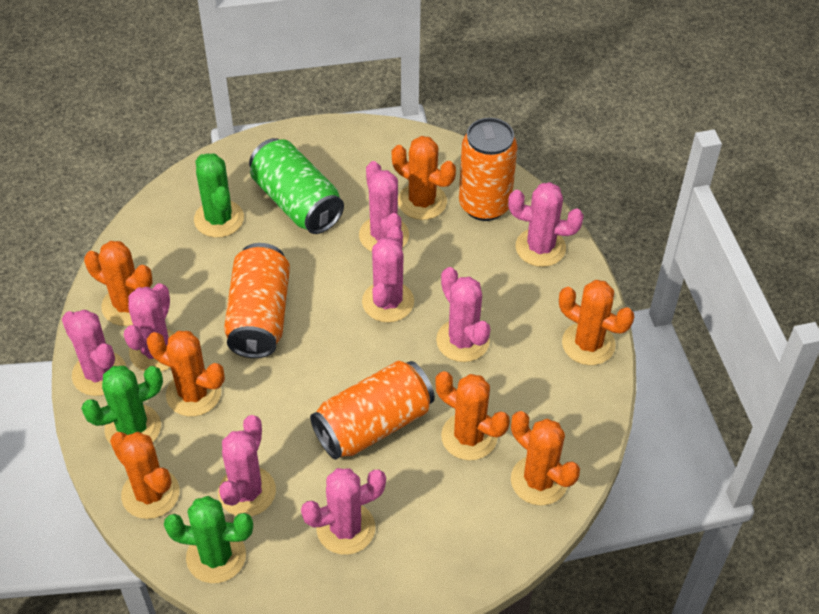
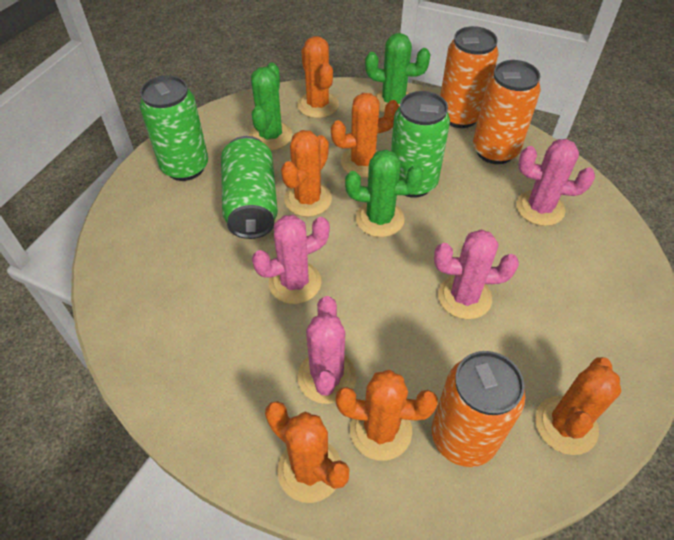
green can: [249,138,344,234] = 1 -> [140,75,208,181] [221,136,278,239] [391,91,450,198] = 3
orange cactus: [84,241,153,326] [110,432,180,519] [147,331,225,417] [392,136,456,220] [435,371,510,460] [511,411,580,506] [559,280,634,365] = 7 -> [265,401,350,503] [281,130,332,217] [297,36,339,118] [331,93,399,178] [336,369,438,461] [535,357,621,455] = 6
pink cactus: [62,310,126,396] [124,283,175,372] [218,415,276,517] [301,468,386,555] [359,161,409,252] [362,226,414,323] [436,267,490,362] [508,182,584,267] = 8 -> [252,215,330,304] [297,296,357,404] [434,229,519,319] [516,139,595,226] = 4

